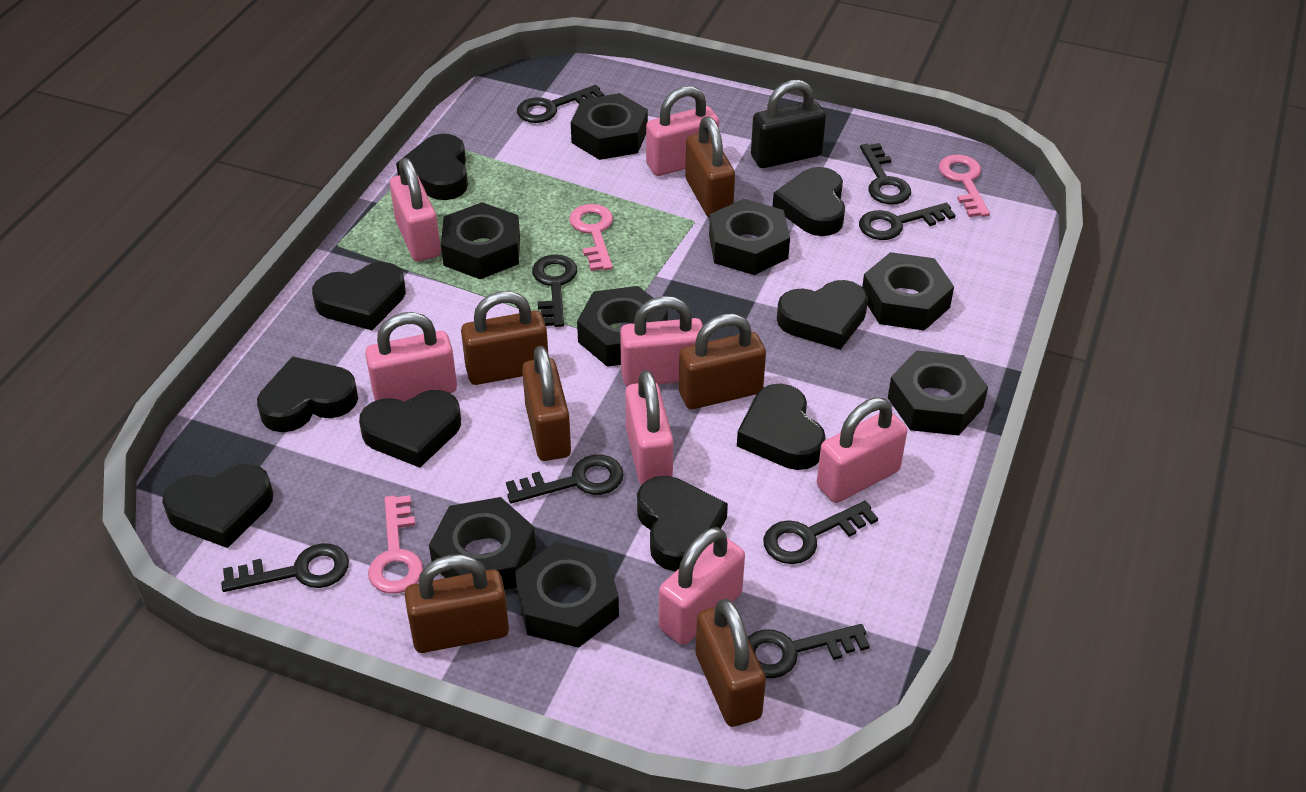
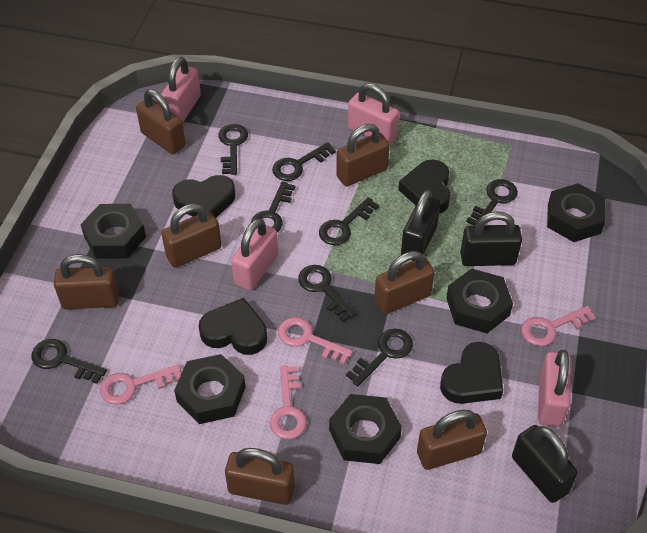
black heart: [162,464,273,548] [257,356,358,432] [312,262,406,330] [359,390,461,468] [396,134,468,200] [637,476,728,572] [737,383,826,470] [773,167,845,236] [777,280,868,350] = 9 -> [172,175,235,218] [199,298,267,355] [398,159,450,214] [440,342,503,404] = 4
black nut: [429,497,536,590] [441,202,520,279] [515,542,619,648] [571,93,648,160] [577,286,668,367] [709,199,790,275] [862,252,954,331] [888,350,988,436] = 8 -> [80,204,146,258] [174,354,246,424] [329,394,402,464] [446,269,513,333] [547,183,606,242] = 5
black padlock: [751,80,826,168] = 1 -> [401,190,440,261] [460,212,522,266] [512,425,578,503] = 3
brown padlock: [404,554,509,653] [461,291,548,385] [522,346,571,461] [679,313,766,409] [685,117,735,218] [696,599,766,727] = 6 -> [54,254,119,309] [136,89,186,154] [161,204,221,268] [225,448,295,505] [336,124,389,186] [374,251,435,314] [417,410,487,470] = 7
pink key: [368,495,423,594] [569,204,613,271] [939,155,990,217] = 3 -> [100,364,181,405] [270,365,307,439] [278,317,353,364] [521,306,596,346] = 4
pink padlock: [365,312,457,402] [390,158,441,261] [620,296,703,386] [625,370,673,485] [646,86,719,176] [659,527,745,645] [817,398,907,503] = 7 -> [161,57,201,123] [231,218,278,291] [348,83,399,145] [538,350,571,427] = 4

